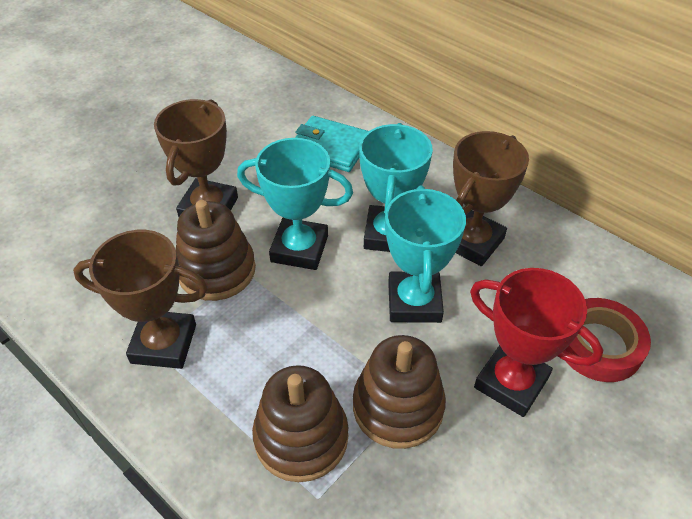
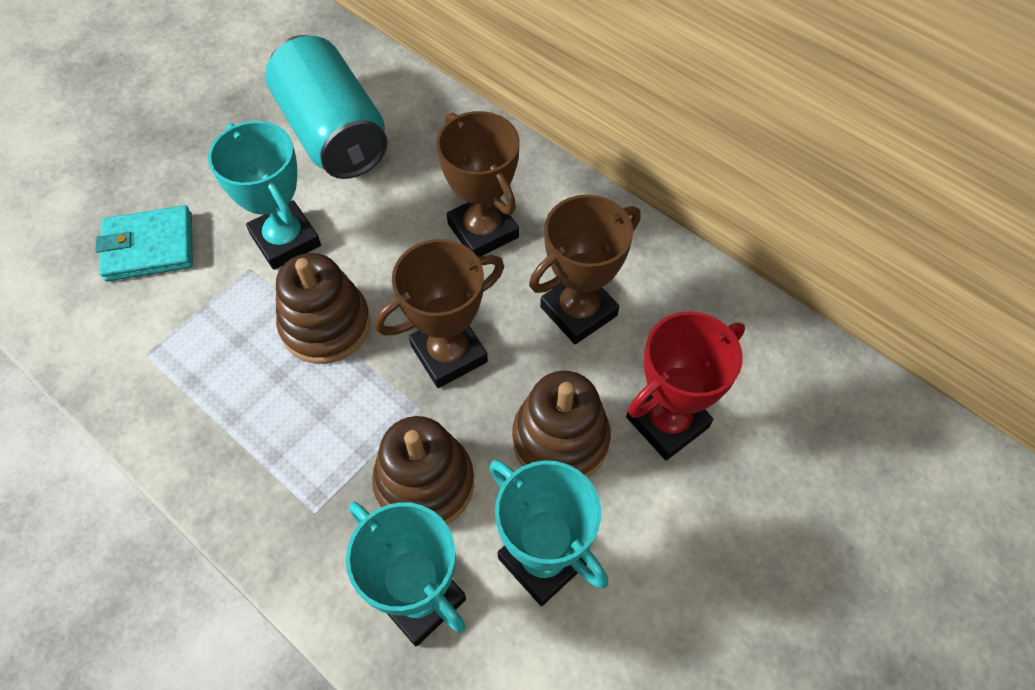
red tape: [565,298,651,382] = 1 -> none = 0
turquoise can: none = 0 -> [265,35,388,179] = 1

